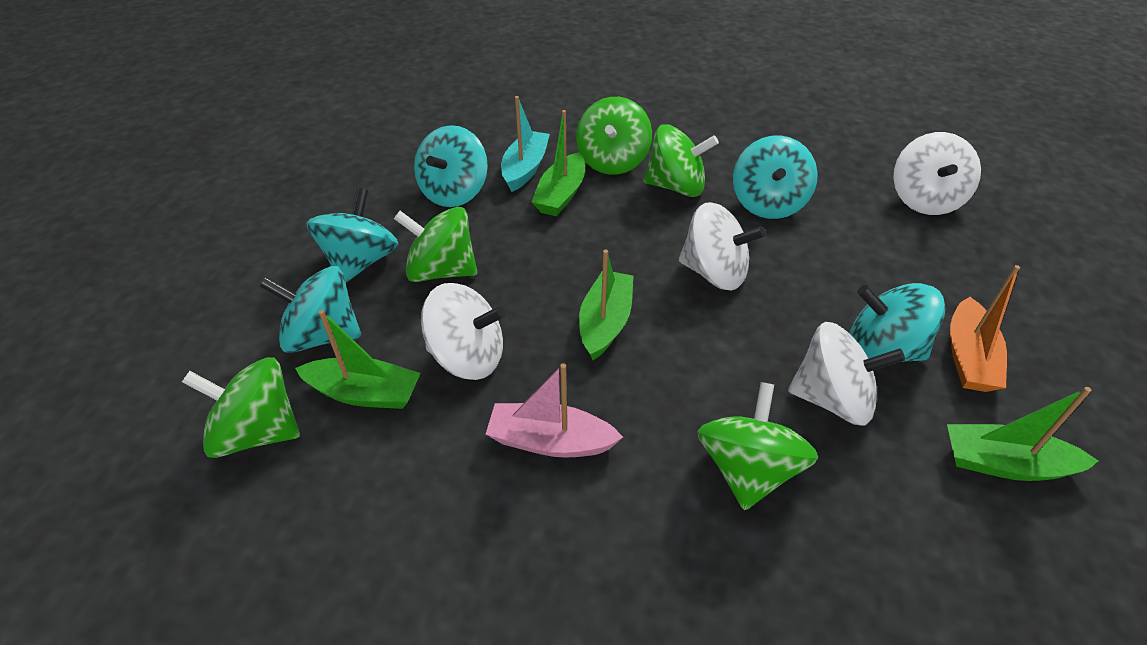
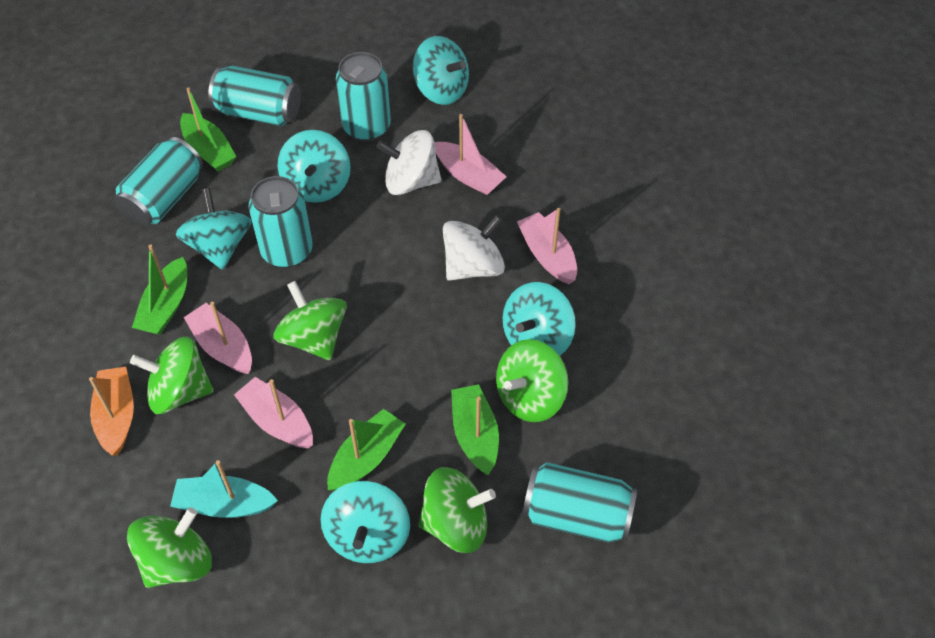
pink boat: [486,363,623,458] = 1 -> [183,302,252,374] [234,377,313,448] [434,114,507,195] [517,208,577,284] = 4
turquoise can: none = 0 -> [114,137,203,227] [208,66,301,126] [248,176,313,268] [336,52,391,142] [523,462,637,543] = 5
white spinning top: [421,283,506,380] [679,202,766,290] [788,322,905,426] [893,132,981,215] = 4 -> [376,130,441,195] [443,215,505,281] = 2

